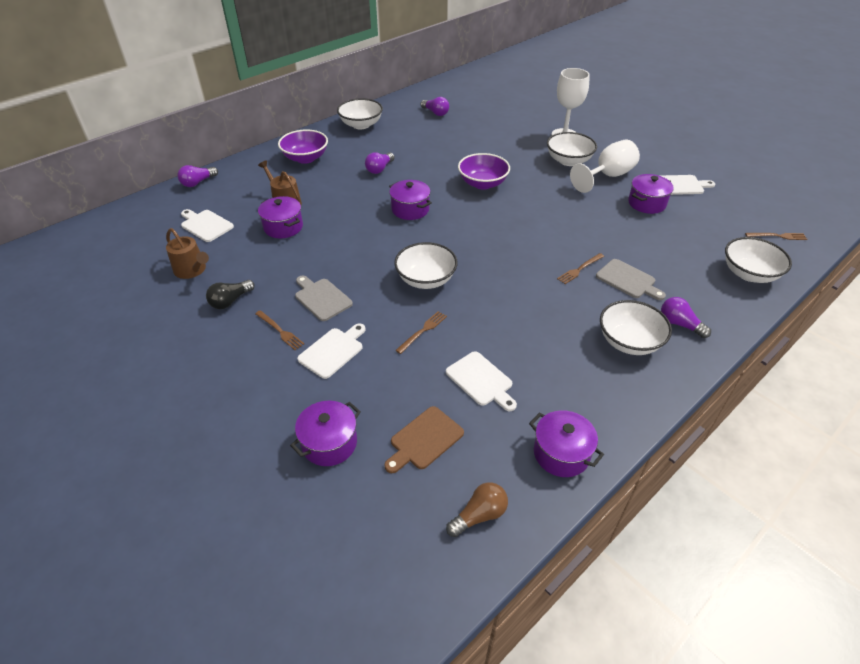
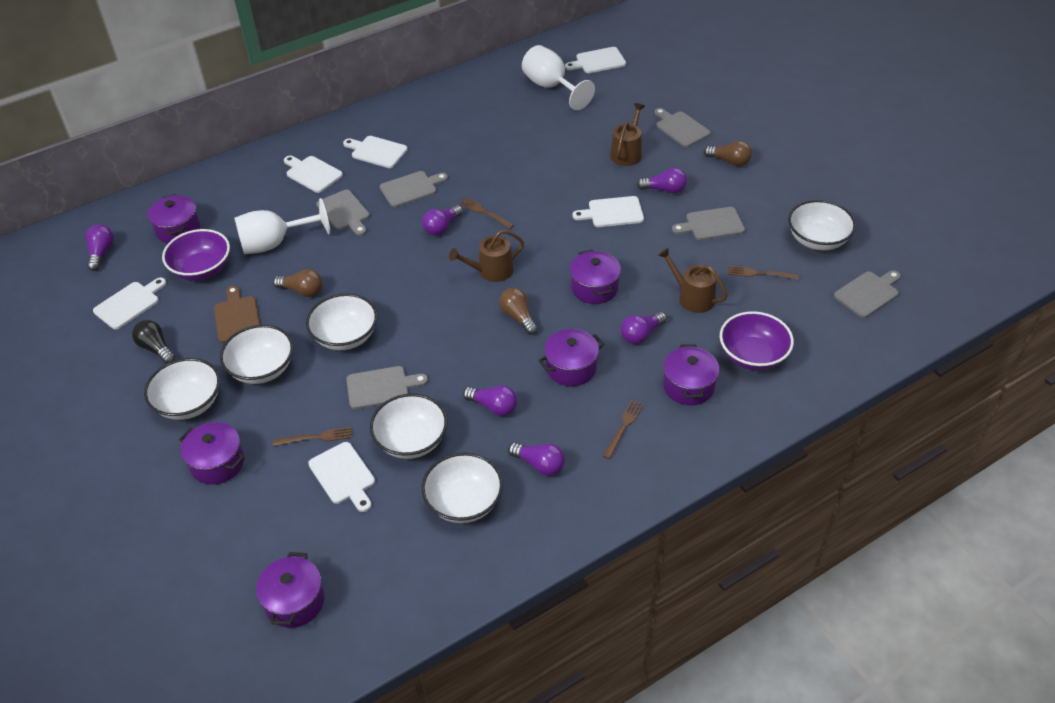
brown light bulb: [446,482,508,537] = 1 -> [273,269,323,297] [499,288,538,335] [704,141,752,166] = 3
brown watering can: [166,228,209,279] [258,160,302,205] = 2 -> [449,230,524,282] [610,103,645,166] [658,248,728,313] = 3
grey cutting board: [295,276,353,321] [596,259,666,300] = 2 -> [316,190,370,236] [346,366,428,409] [380,171,448,207] [654,108,711,147] [672,207,745,240] [834,270,901,318] = 6
purple light bulb: [177,165,218,187] [365,152,395,174] [421,97,449,116] [661,297,711,338] = 4 -> [85,224,114,271] [422,205,463,236] [463,385,517,416] [508,443,565,476] [621,312,667,344] [637,168,687,194] = 6
purple pot: [258,196,303,238] [290,401,361,466] [389,180,432,220] [529,410,604,477] [628,174,674,214] = 5 -> [147,194,200,244] [179,422,245,485] [256,552,324,628] [538,329,604,387] [570,249,621,304] [663,344,719,406] = 6
white bowl: [337,98,383,129] [394,242,458,289] [547,132,597,166] [600,300,672,355] [725,237,792,283] = 5 -> [144,358,220,420] [220,325,293,384] [306,293,377,350] [370,394,447,459] [422,453,503,523] [788,200,856,250] = 6
white cutting board: [181,209,234,242] [297,323,366,379] [446,351,517,411] [661,175,715,195] = 4 -> [93,278,166,329] [284,156,343,193] [308,442,375,512] [343,136,408,168] [565,47,626,73] [572,196,644,227] = 6

